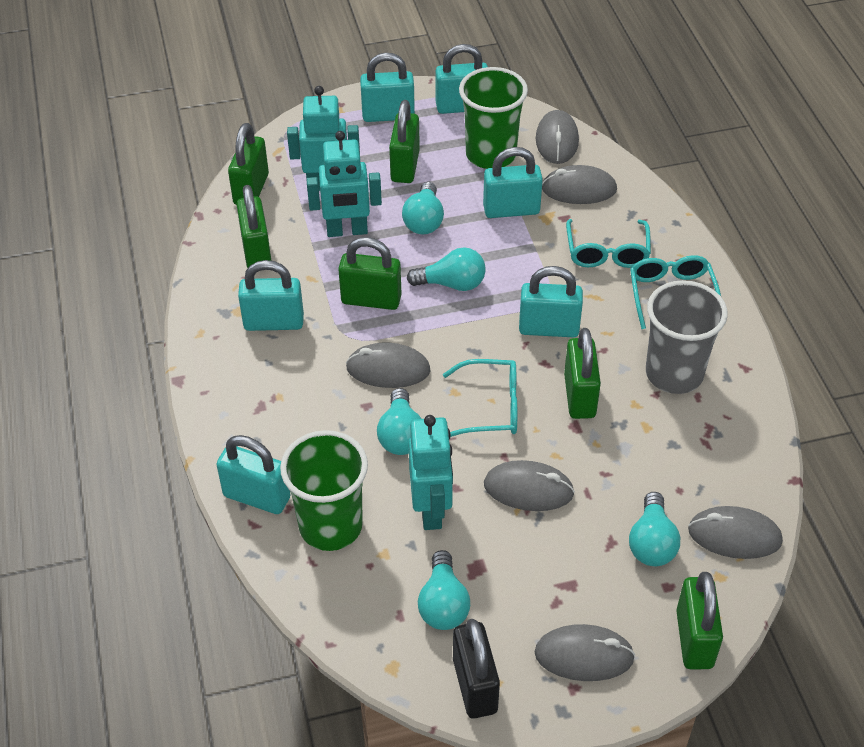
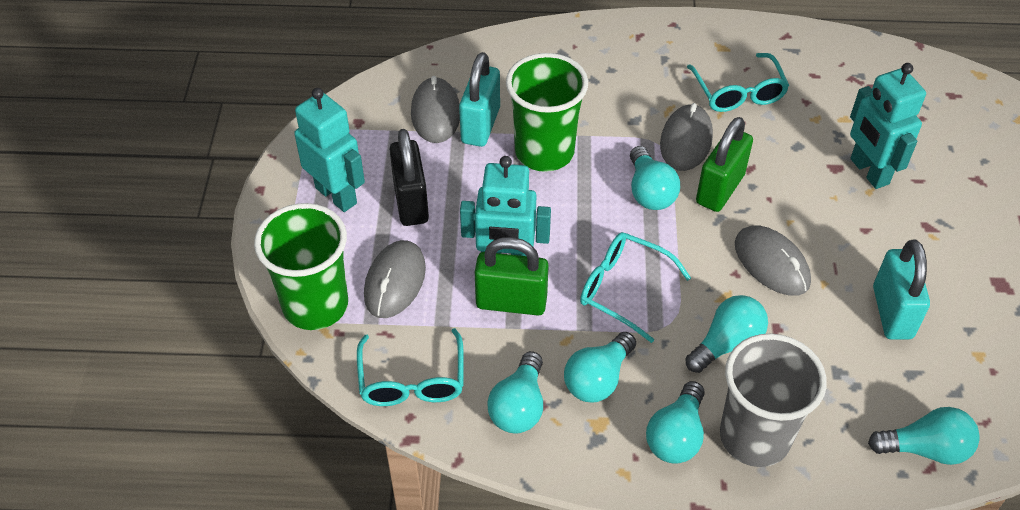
green padlock: [228,123,269,205] [236,185,271,268] [338,237,402,310] [389,100,420,183] [564,328,601,419] [676,572,723,669] = 6 -> [475,237,549,316] [696,117,753,212] = 2
grey mouse: [346,343,431,388] [484,460,575,511] [535,624,635,681] [536,110,579,164] [542,165,617,204] [688,506,783,559] = 6 -> [364,240,426,318] [411,76,460,143] [660,103,713,171] [735,225,811,295] = 4
turquoise light bulb: [377,388,421,455] [402,182,444,234] [407,247,486,291] [418,550,470,630] [629,492,680,566] = 5 -> [487,351,543,433] [564,332,636,403] [630,146,680,210] [646,381,705,464] [685,295,768,373] [868,407,980,465] = 6
turquoise padlock: [216,435,291,514] [238,260,304,331] [360,53,415,122] [435,44,488,114] [483,147,543,218] [519,266,583,337] = 6 -> [459,52,500,147] [873,240,930,340] = 2

